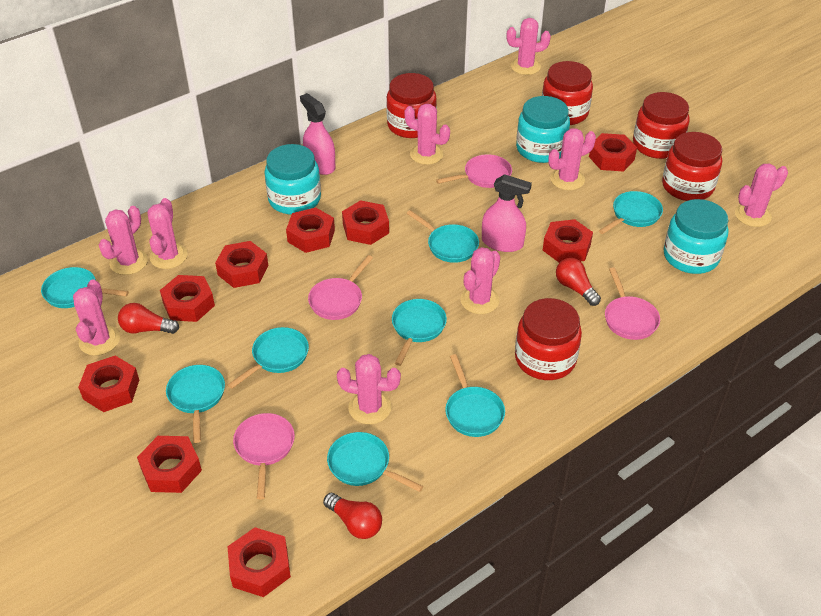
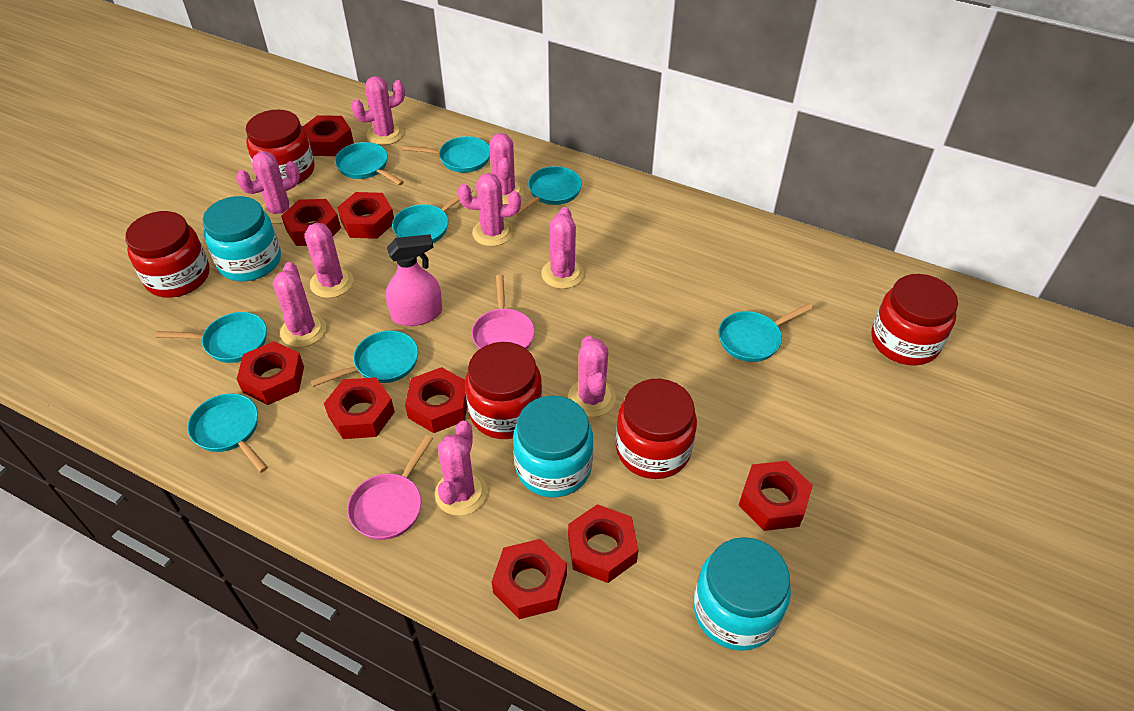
pink pan: [233,413,295,499] [308,255,373,320] [436,154,512,188] [605,267,660,340] = 4 -> [347,435,433,540] [472,274,535,349] = 2
pink spray bottle: [300,93,335,175] [482,174,532,252] = 2 -> [386,234,442,326] = 1
red light bulb: [118,303,179,334] [323,493,382,539] [556,258,601,306] = 3 -> none = 0

